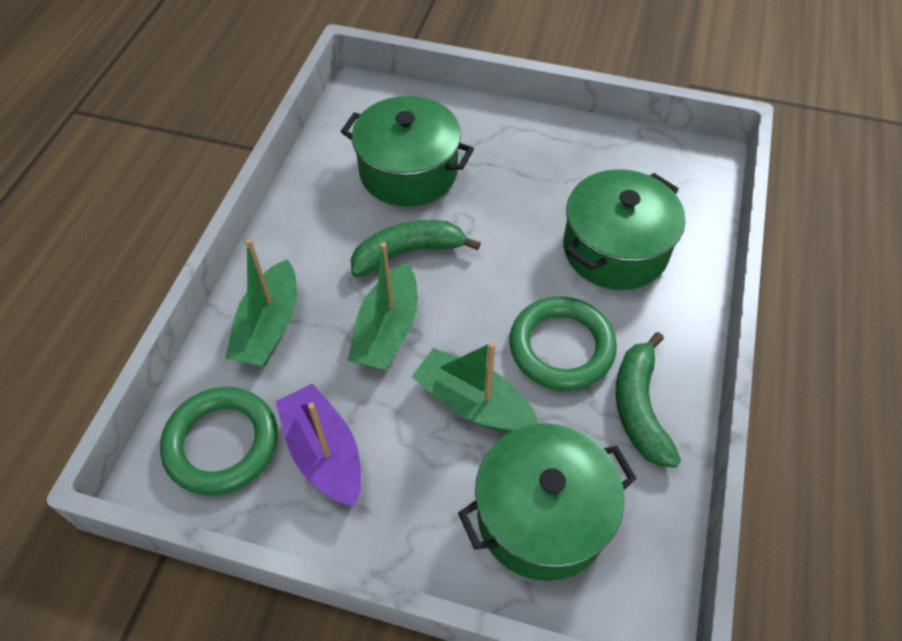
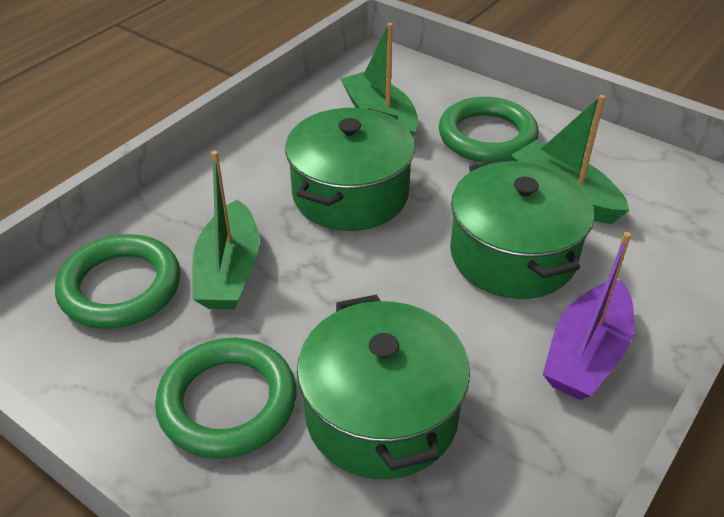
green banana: [350,220,481,277] [616,332,681,468] = 2 -> none = 0
green ring: [160,387,278,495] [509,296,617,391] = 2 -> [55,234,181,329] [155,338,297,459] [439,97,539,163] = 3

